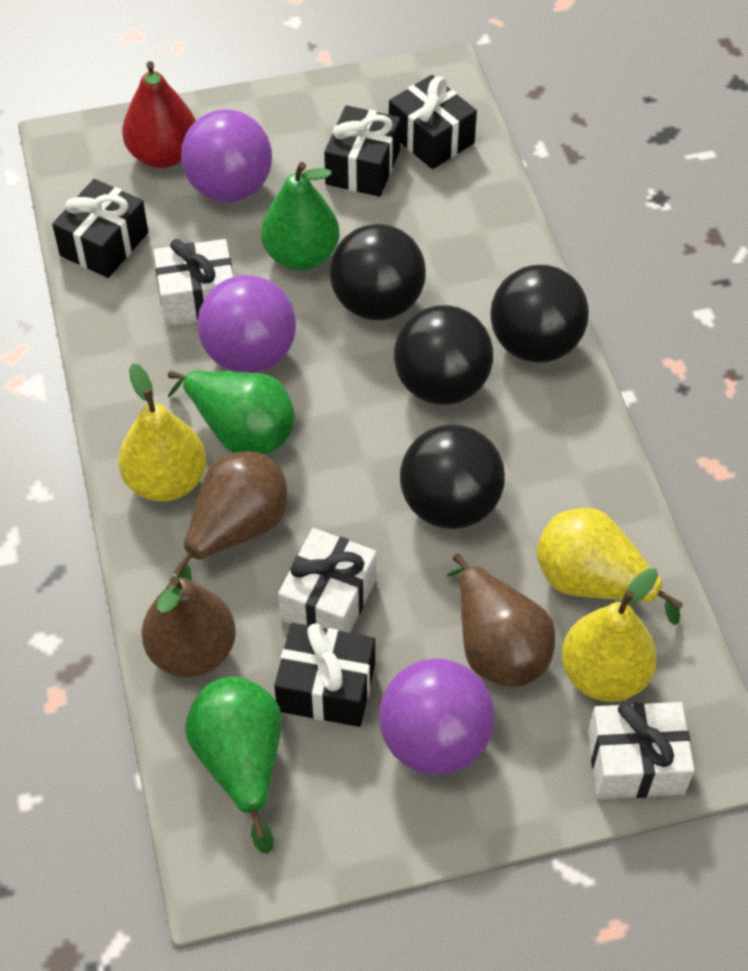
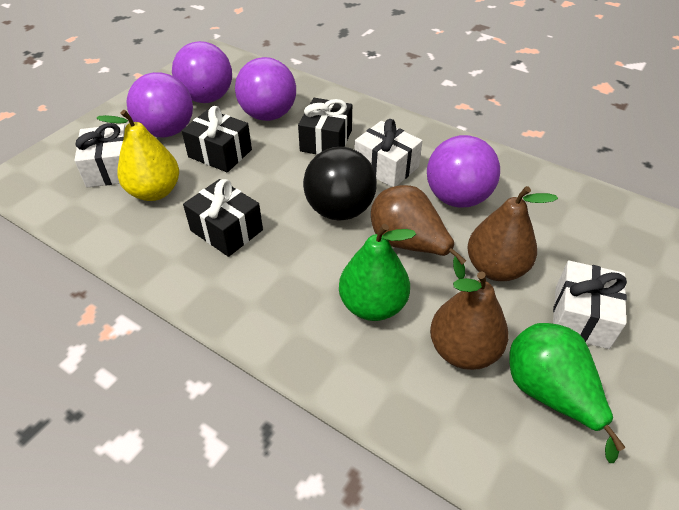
black ball: [330,224,426,320] [394,305,493,405] [400,424,505,529] [490,265,589,363] = 4 -> [303,147,377,221] = 1
black gift: [52,179,148,278] [274,623,375,727] [324,105,401,197] [389,75,477,169] = 4 -> [182,106,252,172] [183,179,263,257] [298,98,352,155] = 3
green pear: [168,370,295,454] [185,677,282,854] [261,162,340,270] = 3 -> [339,224,416,321] [509,323,625,463] = 2
purple ball: [181,109,272,202] [197,275,296,373] [379,658,494,775] = 3 -> [127,72,193,137] [172,41,232,103] [235,57,296,121] [427,135,500,208] = 4
red pear: [122,61,196,168] = 1 -> none = 0
yellow pear: [118,363,206,502] [536,508,683,625] [562,568,658,702] = 3 -> [96,110,179,201] = 1

